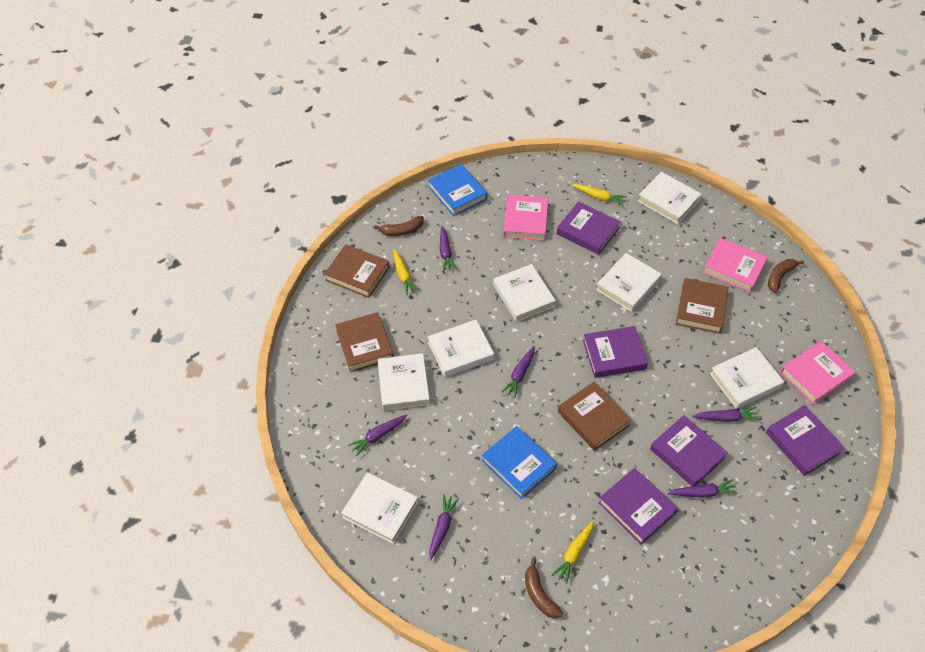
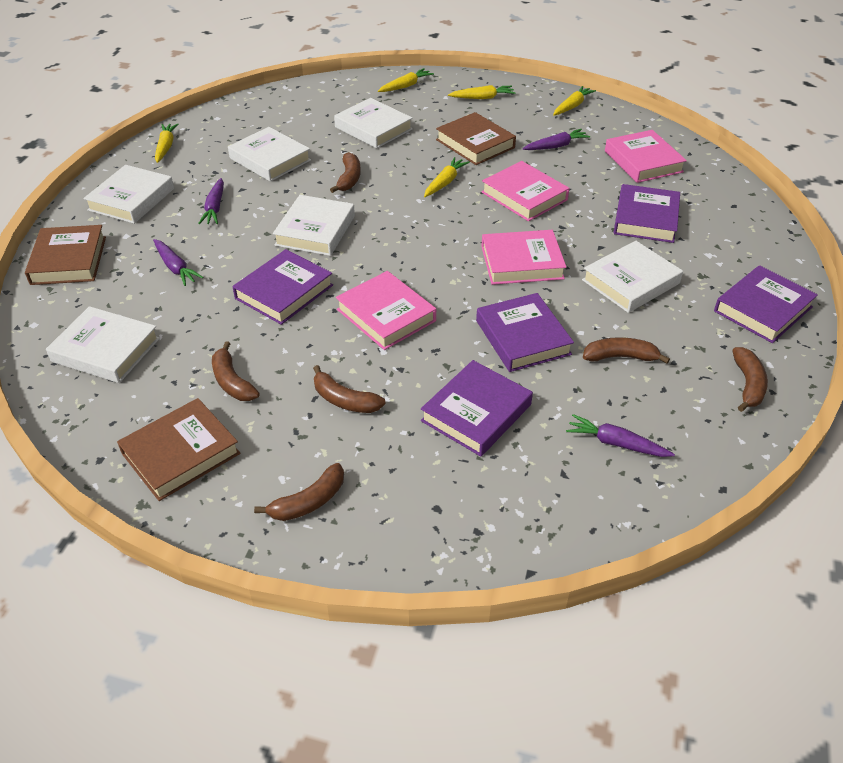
blue book: [428,164,487,216] [482,426,557,499] = 2 -> none = 0
brown banana: [374,216,424,236] [525,558,563,618] [768,259,804,293] = 3 -> [212,341,260,401] [254,463,344,521] [313,365,386,413] [330,152,361,193] [583,337,670,364] [732,347,768,412] = 6
brown book: [324,244,390,298] [335,312,394,372] [558,382,631,451] [676,278,729,334] = 4 -> [25,225,106,285] [117,398,241,501] [436,112,516,165] = 3
pink book: [503,194,548,241] [703,238,768,293] [780,341,856,405] = 3 -> [336,271,436,350] [481,230,566,285] [482,161,570,221] [605,130,687,183] = 4
purple carrot: [348,414,407,456] [429,494,459,561] [440,226,457,272] [502,346,535,398] [668,479,738,498] [692,407,760,422] = 6 -> [153,239,203,286] [198,178,224,224] [523,129,590,150] [566,414,675,457] = 4
white book: [341,472,418,544] [378,353,430,411] [428,320,494,377] [493,264,556,322] [596,253,662,312] [638,172,702,224] [710,347,784,409] = 7 -> [46,306,160,383] [83,165,174,224] [228,127,311,182] [273,195,355,256] [334,98,413,148] [582,241,683,313] = 6
yellow carrot: [393,249,420,295] [552,521,594,584] [572,184,627,206] = 3 -> [155,123,179,163] [378,68,434,92] [424,157,470,197] [448,85,516,99] [553,86,596,115] = 5

